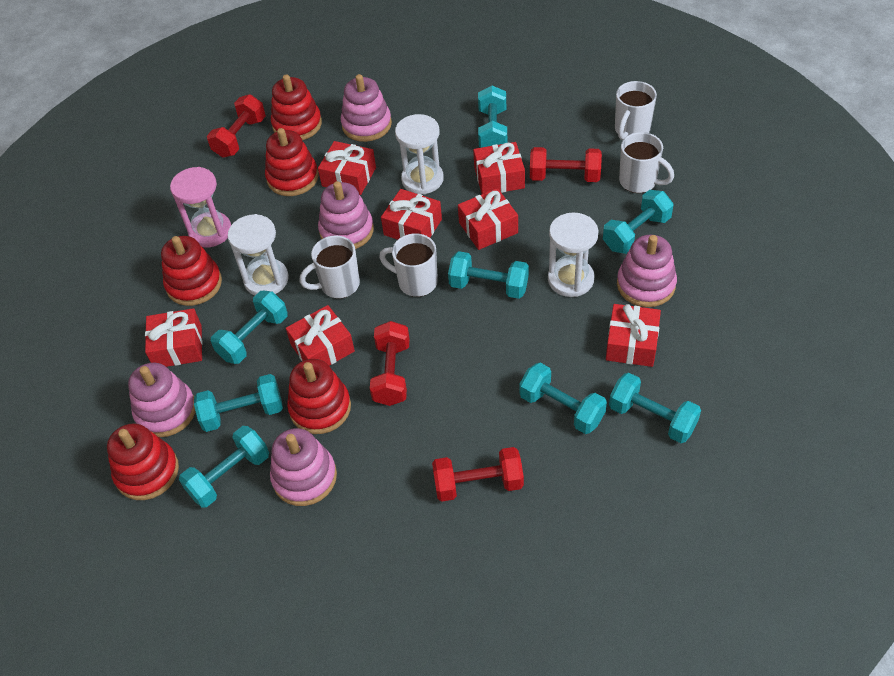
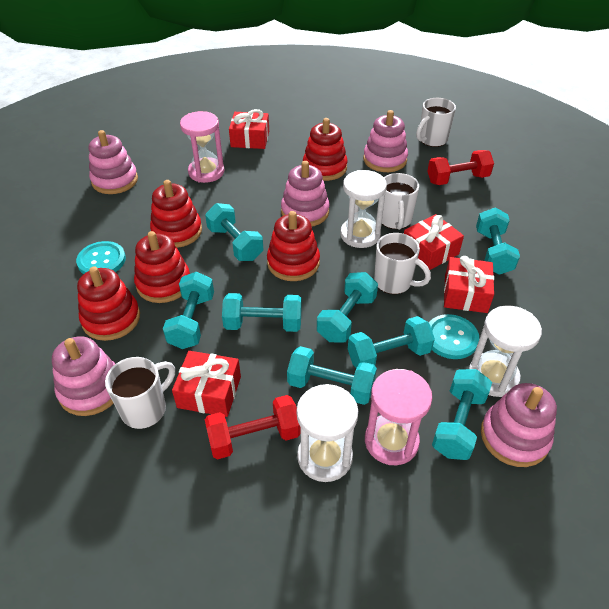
pink hourglass: [170,167,231,248] = 1 -> [180,111,224,183] [365,369,432,465] = 2
red dumbbell: [207,94,266,158] [370,321,410,406] [432,447,524,502] [530,147,602,182] = 4 -> [205,395,301,459] [427,150,494,185] = 2
red gift: [145,308,202,367] [286,305,355,366] [318,141,376,195] [381,189,442,240] [458,188,518,250] [473,142,525,194] [606,304,661,367] = 7 -> [172,351,241,417] [229,109,269,149] [404,214,464,270] [444,256,494,313] = 4
turquoise button: none = 0 -> [76,241,126,274] [429,314,479,359] = 2

